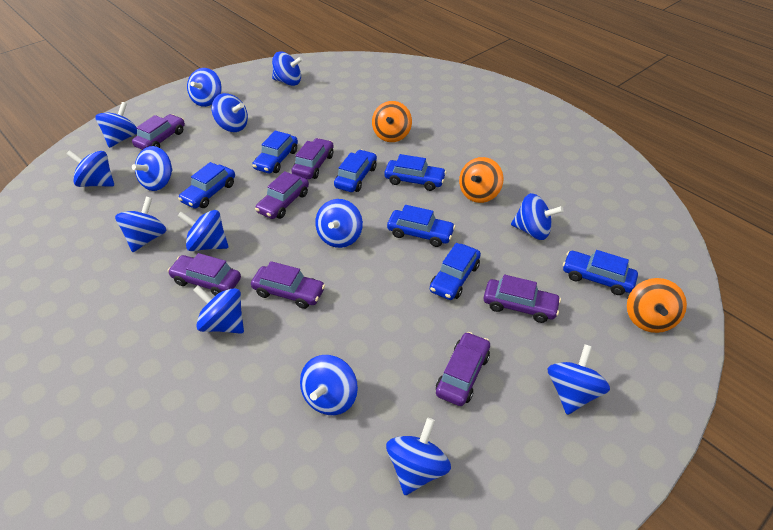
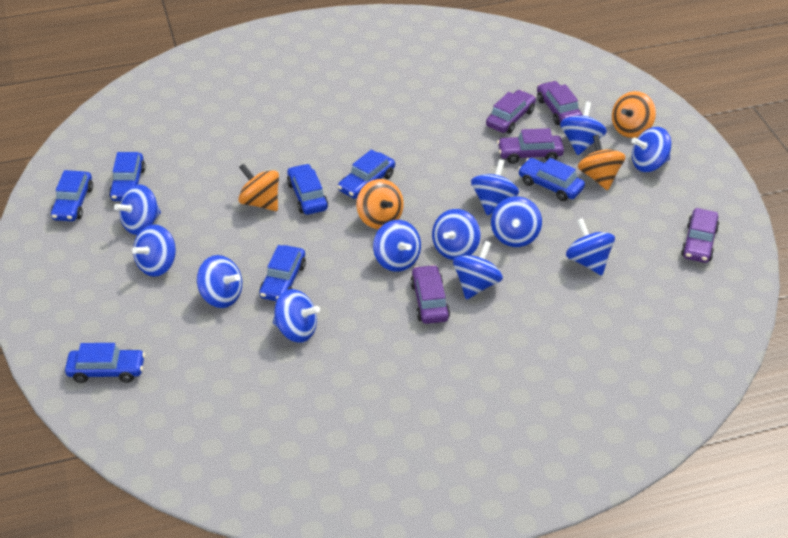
blue spinning top: [66,150,114,187] [95,102,137,148] [115,197,167,252] [132,146,173,191] [177,210,229,251] [187,68,222,107] [193,285,244,334] [212,93,248,132] [272,52,303,86] [300,355,358,415] [315,199,363,248] [386,418,451,495] [511,193,564,240] [548,344,610,415] = 14 -> [114,184,161,235] [132,224,176,277] [197,255,242,308] [273,289,320,343] [373,220,421,272] [432,209,480,260] [453,241,503,300] [471,159,519,216] [491,196,542,247] [560,102,607,155] [566,218,615,276] [631,127,671,172] = 12
orange spinning top: [372,101,412,142] [459,157,504,203] [627,278,687,333] = 3 -> [238,164,279,211] [357,179,404,229] [578,135,626,190] [612,91,656,138] = 4
purple car: [132,114,185,150] [168,253,241,296] [251,261,325,309] [255,171,309,219] [291,138,334,179] [436,332,490,406] [484,274,561,323] = 7 -> [410,265,450,324] [486,90,536,133] [497,128,564,164] [537,81,582,125] [681,208,719,263] = 5

